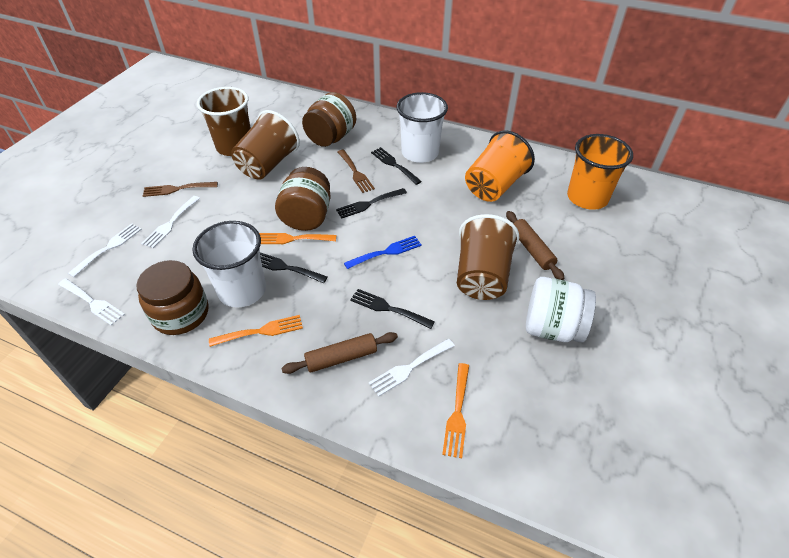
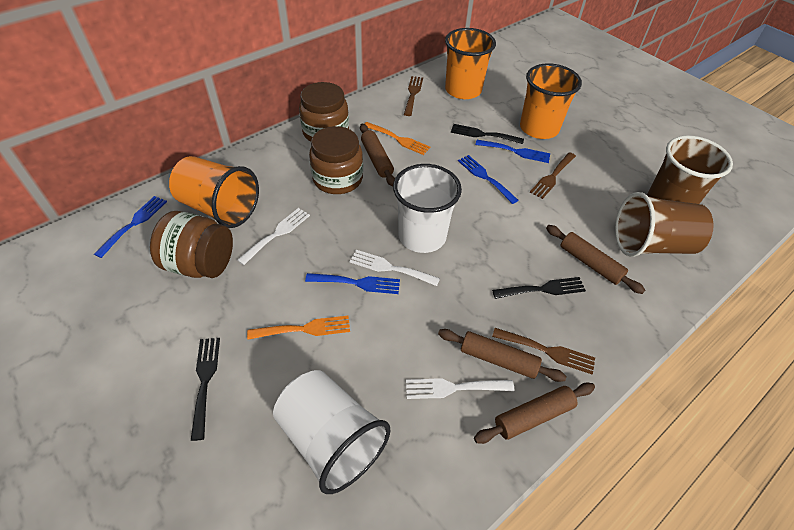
black fork: [260,252,328,283] [336,188,407,219] [350,289,435,329] [371,147,422,185] = 4 -> [191,338,220,441] [451,124,524,144] [492,277,586,299] = 3
blue fork: [344,236,422,269] = 1 -> [94,196,167,258] [305,273,400,294] [458,155,519,204] [475,140,550,163] = 4
brown cup: [197,87,251,156] [231,110,300,180] [457,214,519,300] = 3 -> [615,192,714,257] [647,135,733,204] = 2
brown fork: [143,182,218,197] [338,150,375,193] = 2 -> [404,76,423,116] [492,328,595,374] [530,152,576,199] = 3
brown rolling pin: [281,332,398,374] [506,211,564,280] = 2 -> [360,124,395,186] [438,329,567,382] [474,383,595,444] [546,225,645,294] = 4
orange cup: [465,130,535,202] [567,134,633,210] = 2 -> [169,156,259,228] [445,28,496,99] [520,63,582,139] = 3
orange fork: [209,315,303,347] [259,233,336,244] [442,363,469,458] = 3 -> [247,316,350,340] [365,122,430,155] = 2
white fork: [58,278,125,326] [68,223,142,277] [141,196,200,248] [369,339,455,396] = 4 -> [237,208,310,265] [350,250,440,286] [406,378,514,399] = 3
white jar: [526,277,596,343] = 1 -> none = 0

